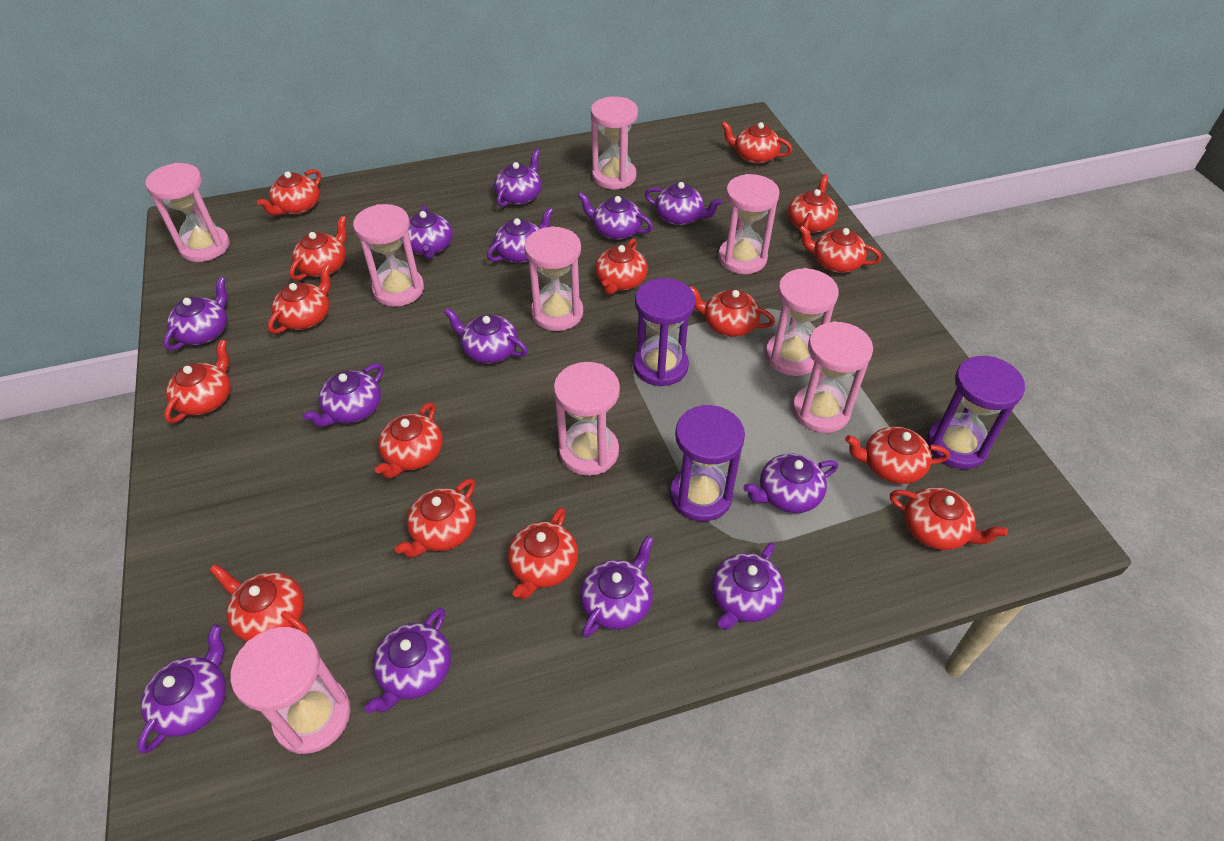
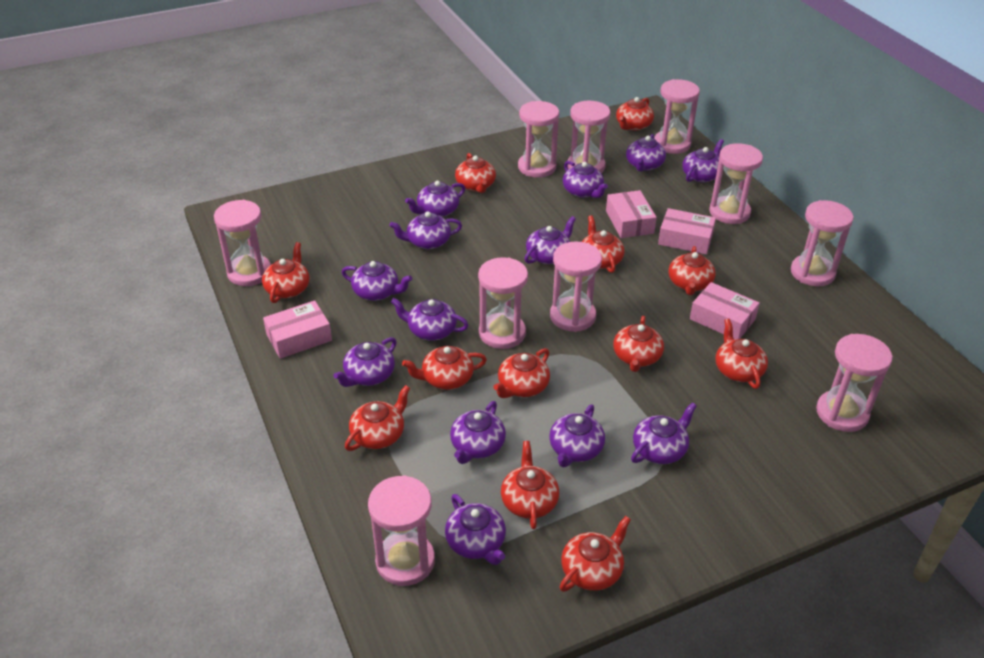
pink box: none = 0 -> [263,301,332,359] [606,190,657,238] [658,208,716,254] [690,282,760,339] = 4
pink hourglass: [145,163,230,262] [230,627,351,754] [353,204,424,307] [524,226,583,331] [554,362,620,476] [591,96,638,189] [718,174,780,274] [765,268,839,376] [792,321,873,433] = 9 -> [214,200,271,286] [368,475,435,586] [478,257,528,349] [518,101,559,178] [550,241,602,332] [567,101,610,173] [654,79,700,154] [709,143,763,224] [791,200,854,286] [816,334,892,432] = 10
purple hourglass: [633,278,695,387] [670,405,745,522] [927,356,1025,469] = 3 -> none = 0
red teapot: [164,340,231,423] [210,564,308,641] [257,169,321,216] [268,264,331,334] [289,216,347,280] [375,402,443,479] [395,479,476,558] [508,507,578,599] [595,238,648,295] [689,285,775,337] [721,121,792,164] [788,174,838,233] [798,225,881,273] [845,427,950,484] [890,487,1008,550] = 15 -> [262,242,309,303] [345,385,410,451] [402,346,487,390] [455,153,496,193] [493,348,550,398] [501,441,559,529] [560,516,631,592] [582,215,624,273] [613,316,664,372] [616,97,654,131] [669,246,716,295] [716,319,768,389] = 12

